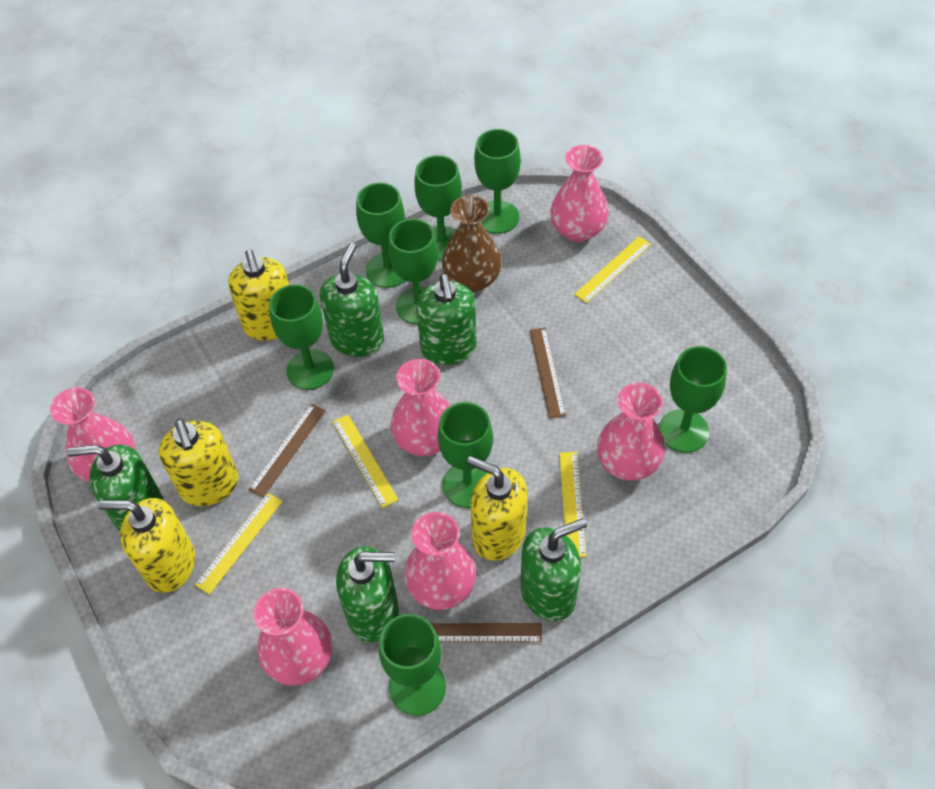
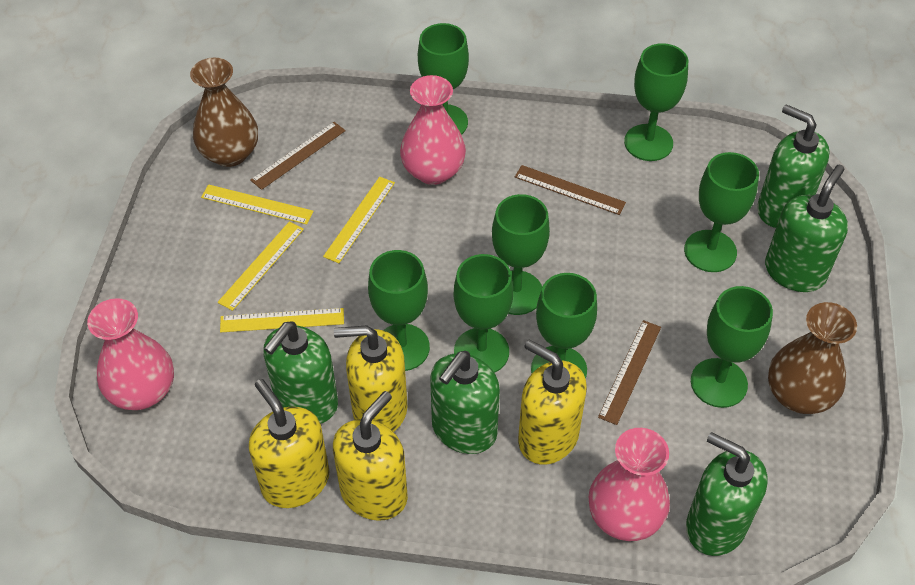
brown vase: [442,195,502,292] = 1 -> [190,58,258,167] [768,302,857,414] = 2
pink vase: [50,387,136,483] [253,588,332,686] [391,359,450,456] [404,512,476,610] [550,145,609,242] [597,383,665,481] = 6 -> [87,298,174,410] [400,75,466,185] [588,428,670,541] = 3

